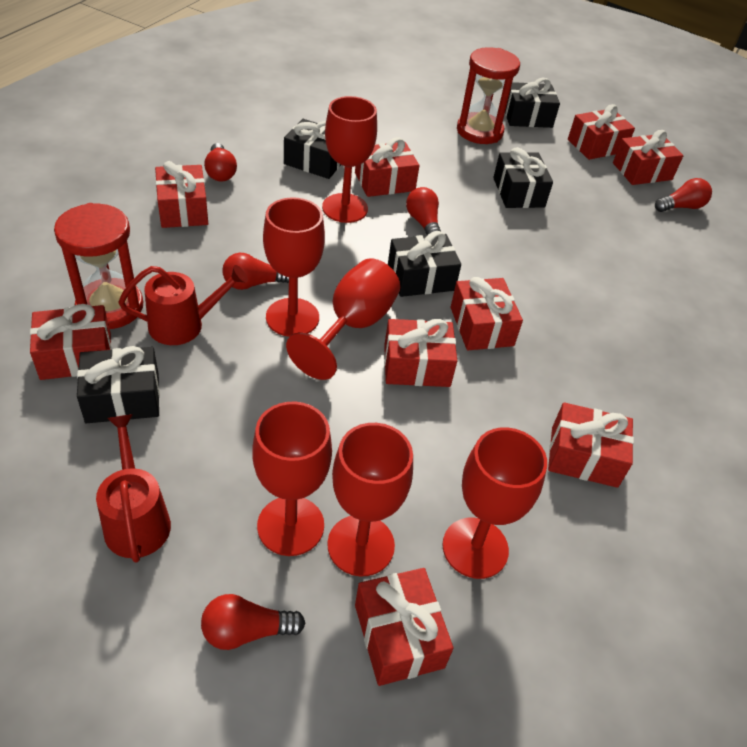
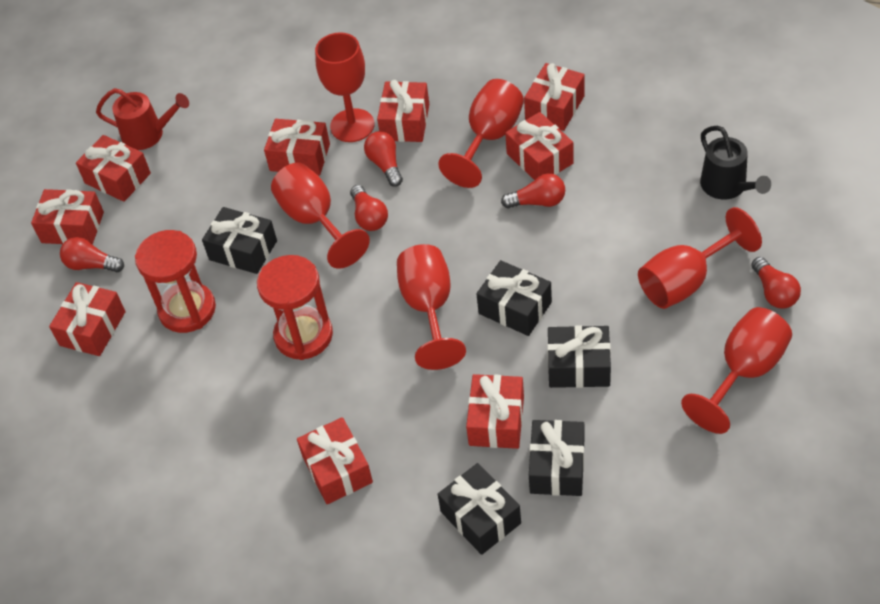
black watering can: none = 0 -> [700,126,771,199] = 1
red watering can: [96,414,171,563] [119,265,248,345] = 2 -> [96,88,189,150] = 1

